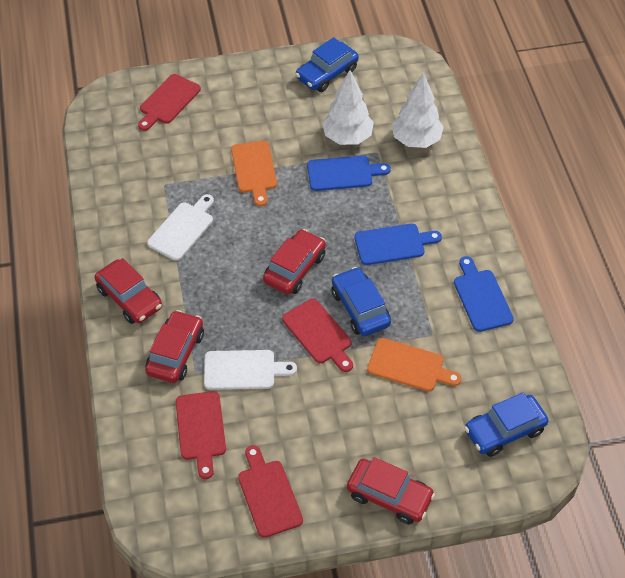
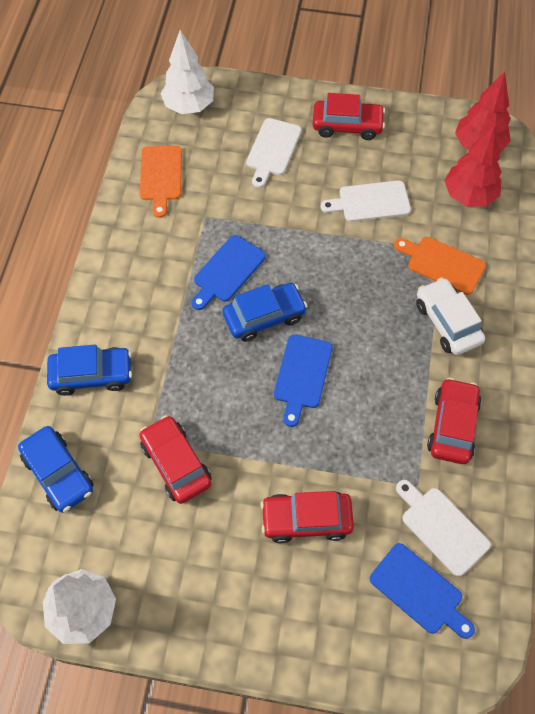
red cutting board: [138,74,201,131] [176,391,226,479] [238,445,303,538] [282,299,353,372] = 4 -> none = 0
red tree: none = 0 -> [444,125,501,207] [455,71,511,152] = 2
white car: none = 0 -> [416,278,485,355] = 1
white cutting board: [147,194,214,261] [204,350,297,390] = 2 -> [246,118,302,188] [321,180,411,222] [396,480,491,576] = 3

